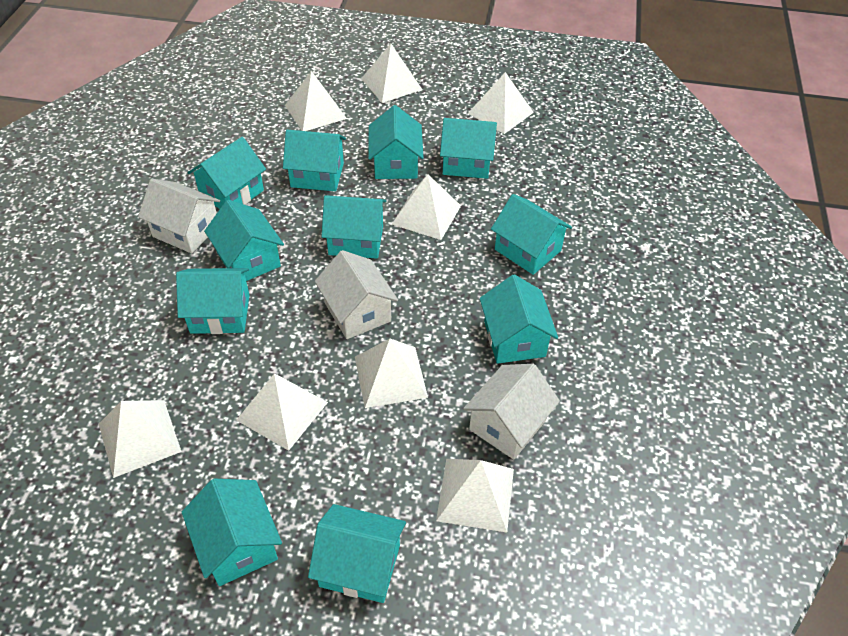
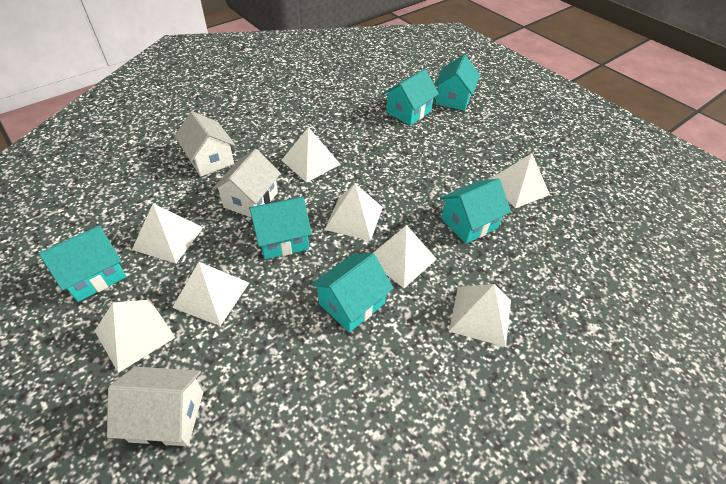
turquoise house: [176,268,250,334] [182,479,282,586] [188,137,266,209] [204,200,284,281] [283,130,346,191] [308,504,406,603] [322,195,386,259] [368,105,424,179] [440,118,497,179] [480,274,558,364] [491,194,572,275] = 11 -> [39,226,127,302] [249,197,312,259] [311,253,394,333] [383,69,439,125] [434,55,480,111] [440,178,511,244] = 6

